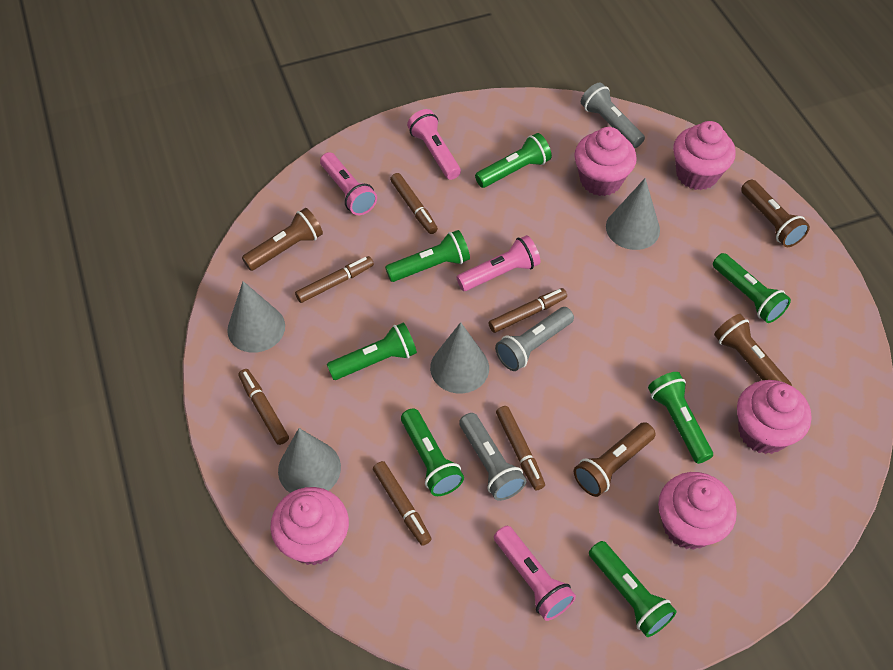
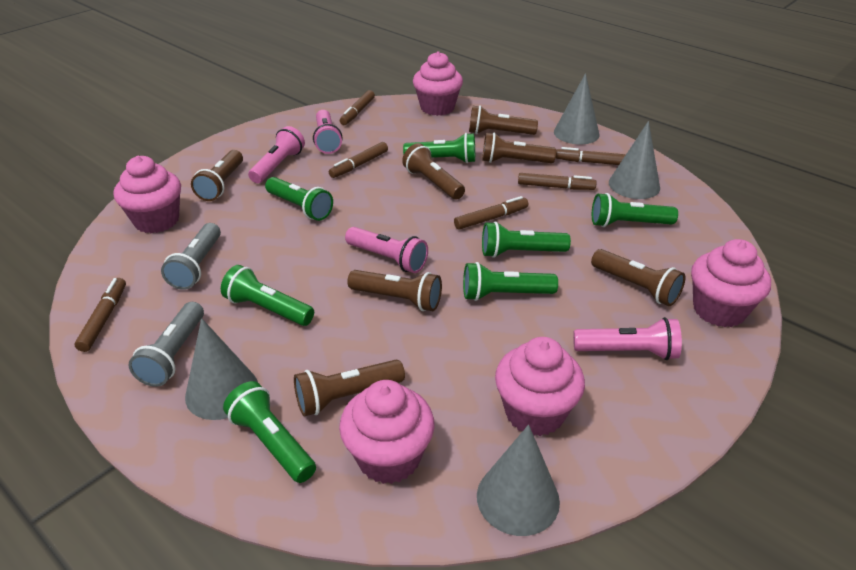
brown flashlight: [242,208,323,271] [574,422,656,497] [714,314,792,386] [741,180,810,247] = 4 -> [191,150,243,201] [294,359,405,417] [347,270,442,311] [402,143,465,200] [469,105,538,135] [482,132,556,163] [591,249,685,306] = 7
grey flashlight: [459,413,527,501] [495,307,574,371] [581,83,645,148] = 3 -> [129,302,204,387] [161,223,221,290] = 2

